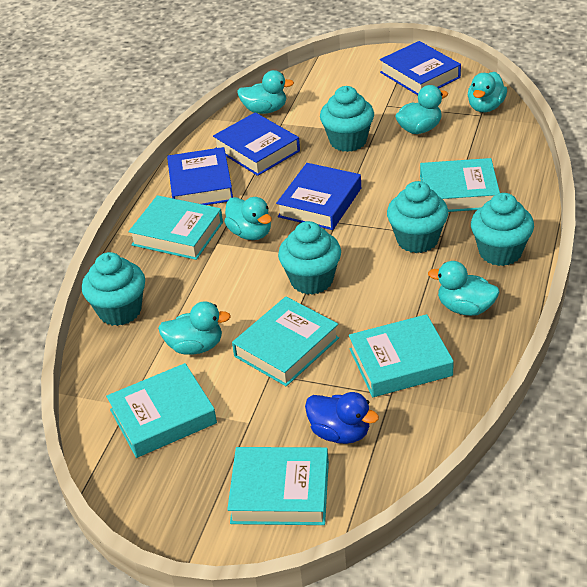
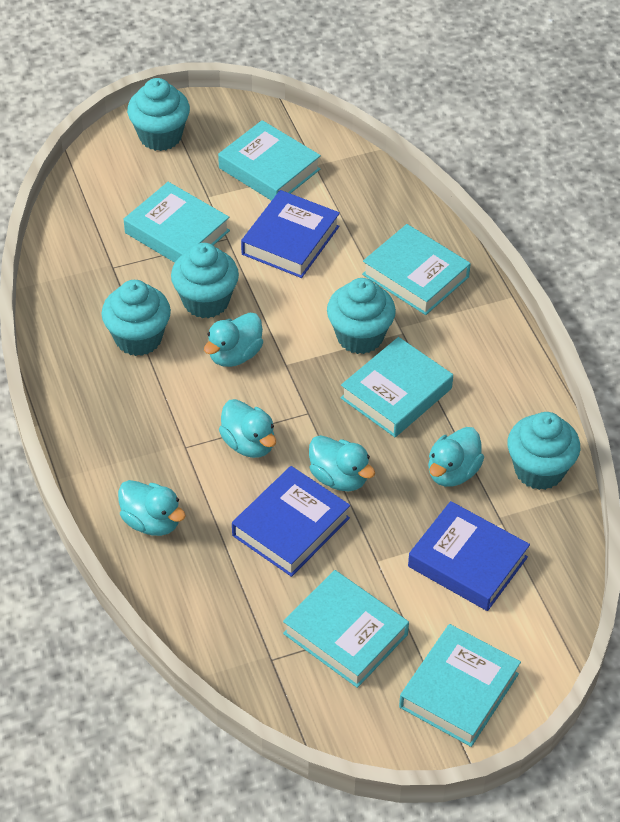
blue book: [167,147,233,205] [213,112,300,176] [276,163,361,230] [380,41,461,95] = 4 -> [232,466,350,577] [241,190,340,278] [408,501,530,611] = 3
blue duck: [305,392,379,444] = 1 -> none = 0
turquoise duck: [158,302,231,355] [224,197,272,240] [237,70,294,114] [395,85,448,134] [428,261,499,316] [468,72,507,112] = 6 -> [118,480,186,536] [204,312,263,367] [219,399,276,458] [309,435,375,491] [428,427,484,487] = 5

